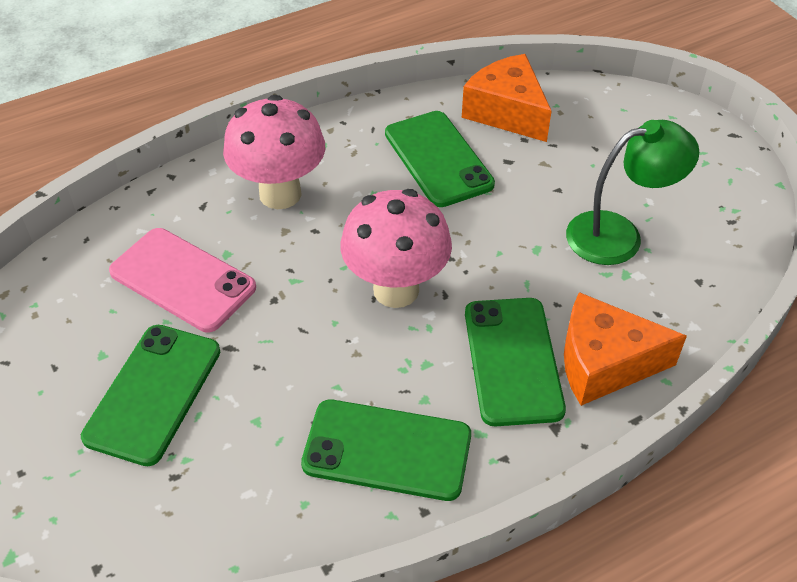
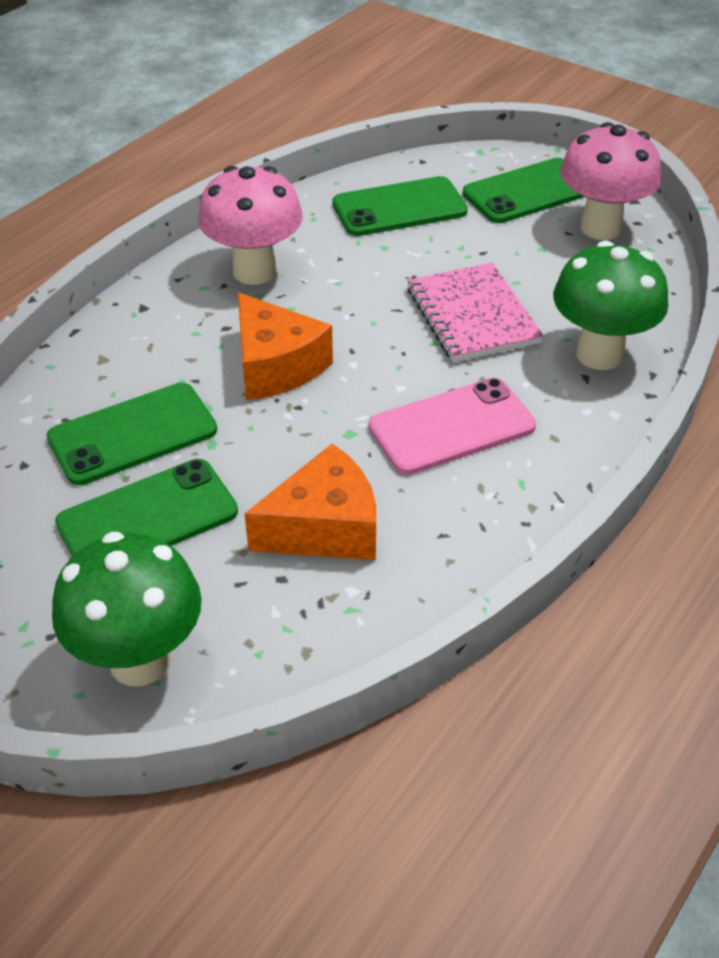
green lamp: [566,120,699,265] = 1 -> none = 0
green mushroom: none = 0 -> [52,532,202,686] [553,241,668,370] = 2
pink notebook: none = 0 -> [407,263,544,362] = 1

